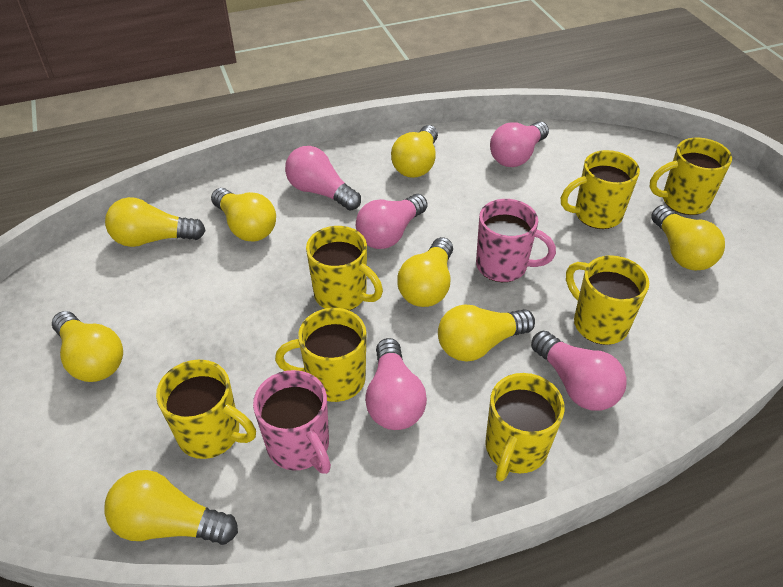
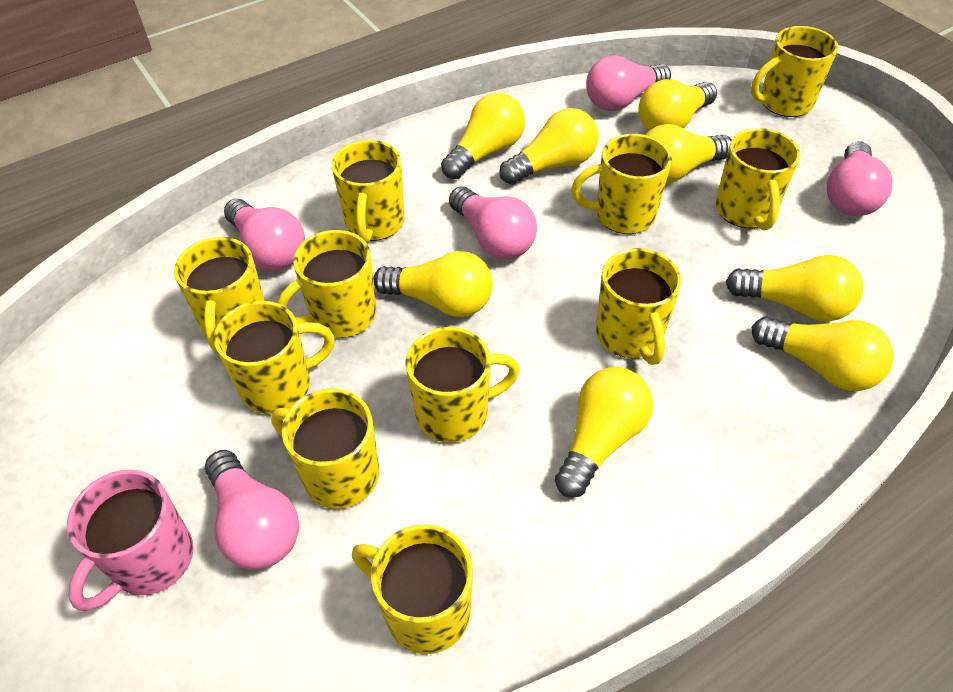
pink mug: [253,370,331,474] [476,199,556,282] = 2 -> [67,469,194,611] = 1
yellow mug: [156,360,256,459] [275,308,366,402] [306,226,383,310] [485,373,565,481] [561,150,640,229] [566,255,649,345] [650,138,732,215] = 7 -> [174,237,264,352] [214,301,335,414] [271,389,379,509] [277,230,377,338] [331,140,404,243] [352,524,473,654] [405,327,520,443] [571,134,672,234] [596,248,682,365] [716,128,800,230] [751,26,838,117] = 11

